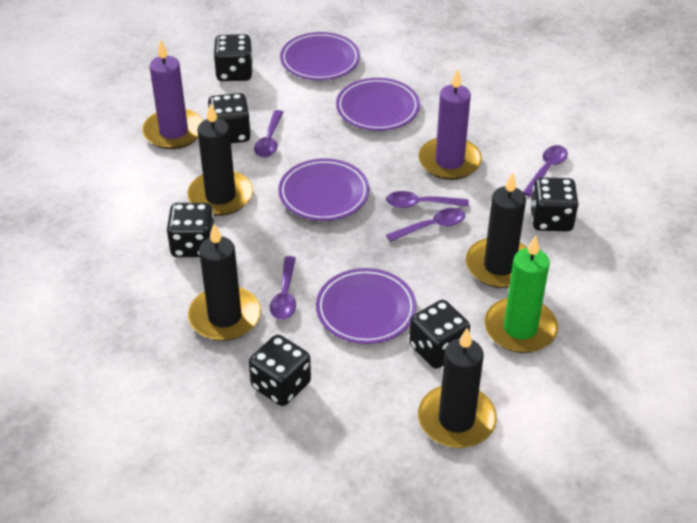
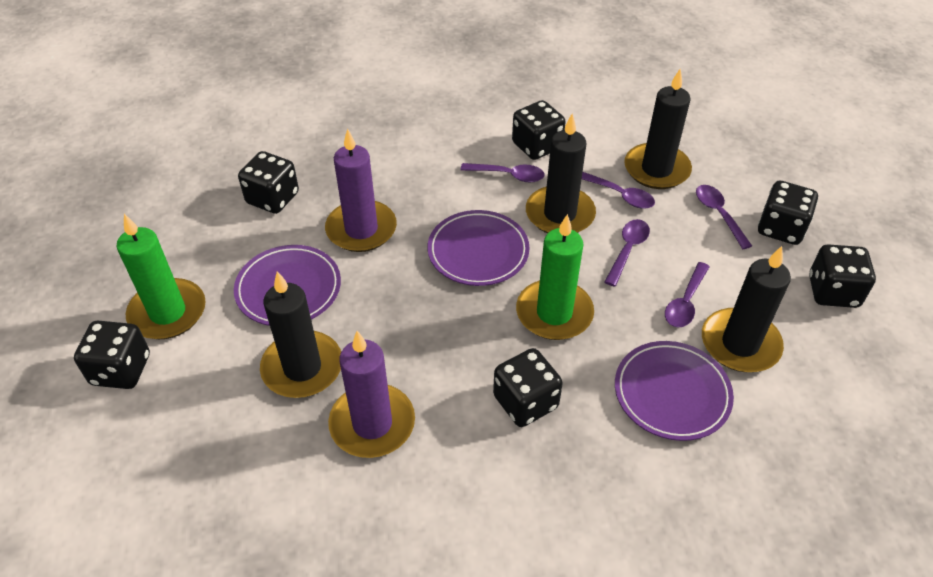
green candle: [484,235,558,353] = 1 -> [116,214,206,339] [516,214,594,340] = 2
purple plate: [278,158,369,221] [280,32,360,80] [316,268,416,344] [336,78,420,131] = 4 -> [234,245,341,326] [428,210,530,286] [615,341,734,441] = 3

